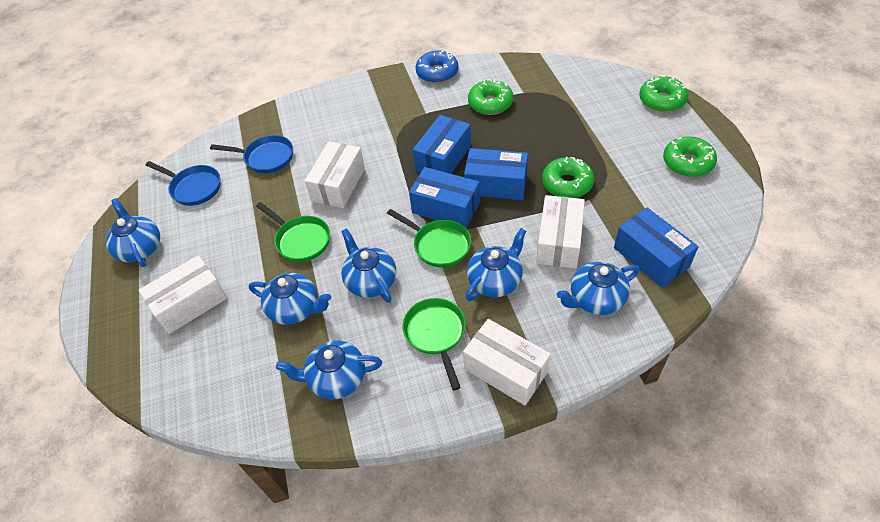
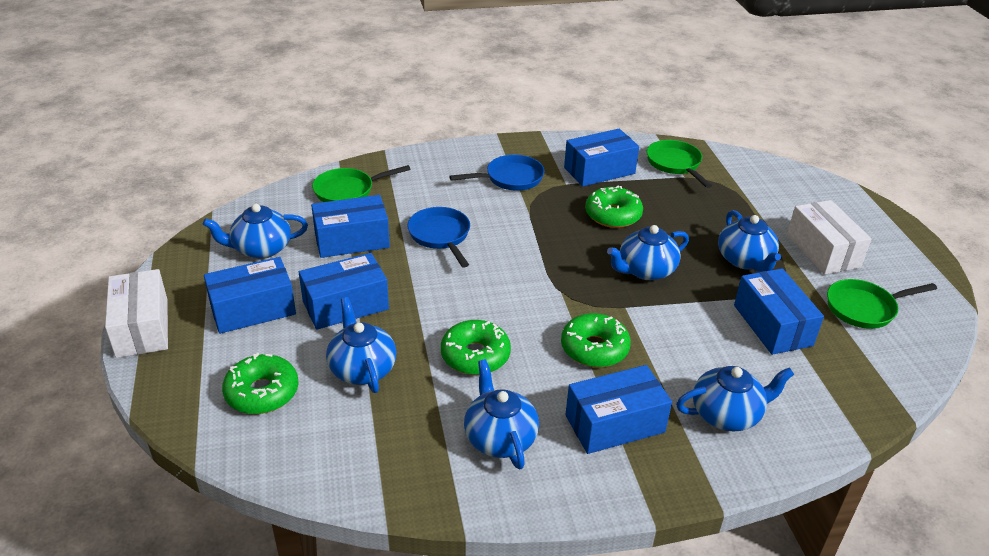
blue box: [409,167,480,228] [413,115,471,174] [464,148,528,200] [614,208,699,288] = 4 -> [204,257,296,334] [299,253,389,330] [311,195,390,258] [564,129,639,187] [565,365,672,454] [734,268,824,355] = 6
blue donut: [416,50,459,83] = 1 -> none = 0
white box: [139,255,227,334] [305,142,365,208] [463,319,551,405] [536,195,585,269] = 4 -> [105,269,168,358] [787,200,872,275] = 2

